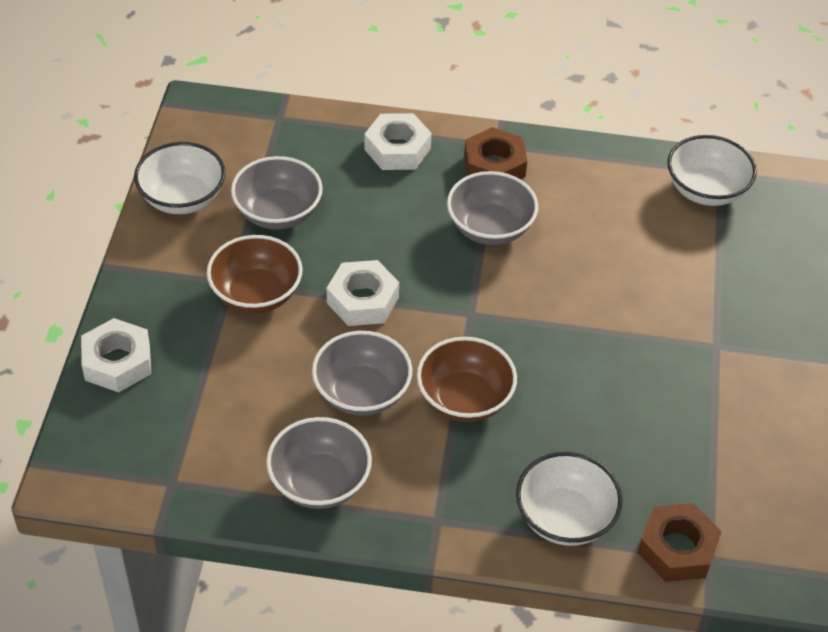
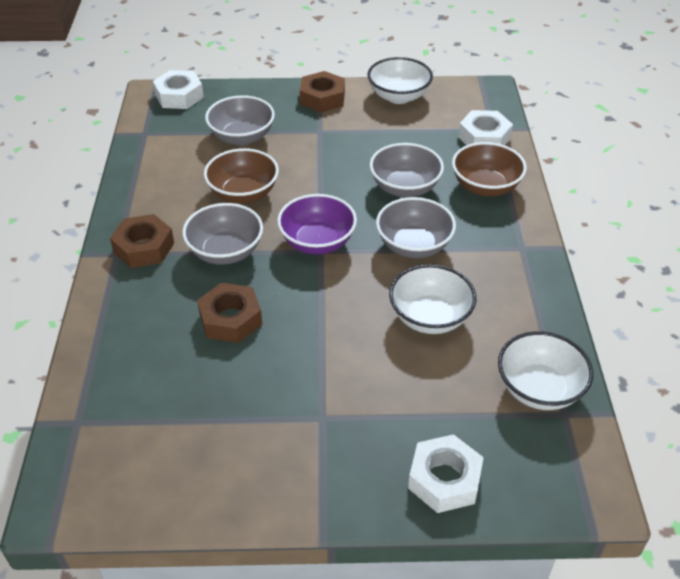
brown nut: [464,127,527,179] [638,503,722,582] = 2 -> [110,214,174,268] [197,282,262,343] [300,71,345,113] = 3
purple bowl: none = 0 -> [277,194,357,254] = 1

